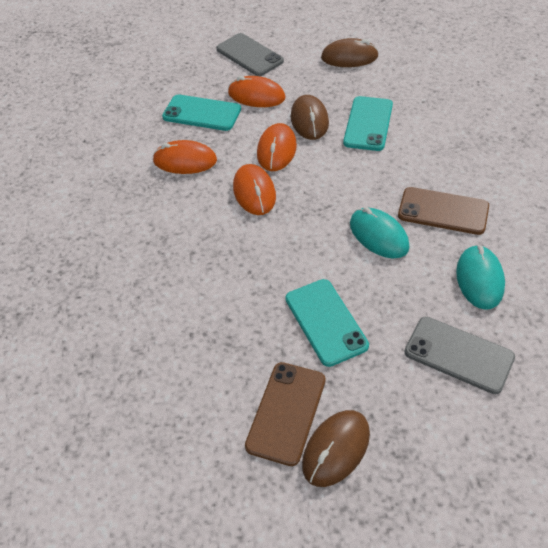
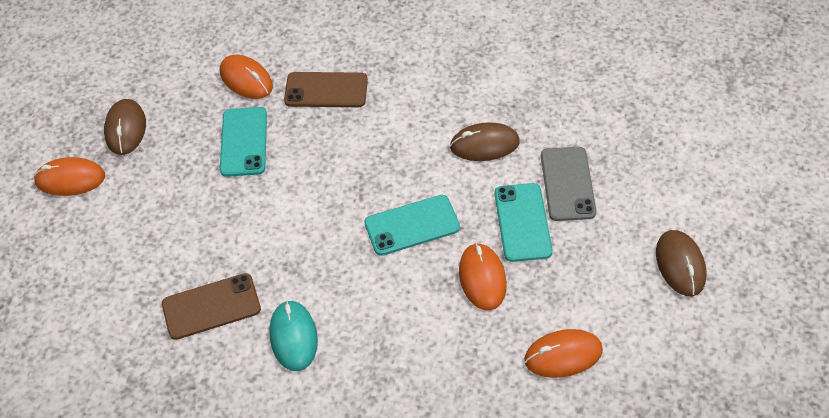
grey phone: [216,33,284,76] [404,317,515,394] = 2 -> [541,147,596,221] = 1
turquoise mouse: [350,207,410,258] [456,245,505,310] = 2 -> [269,300,318,371] = 1

